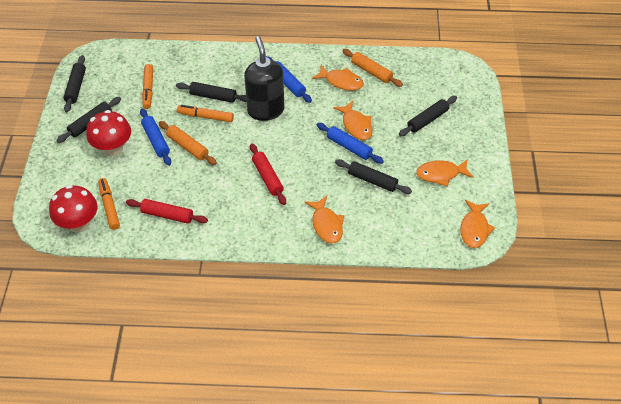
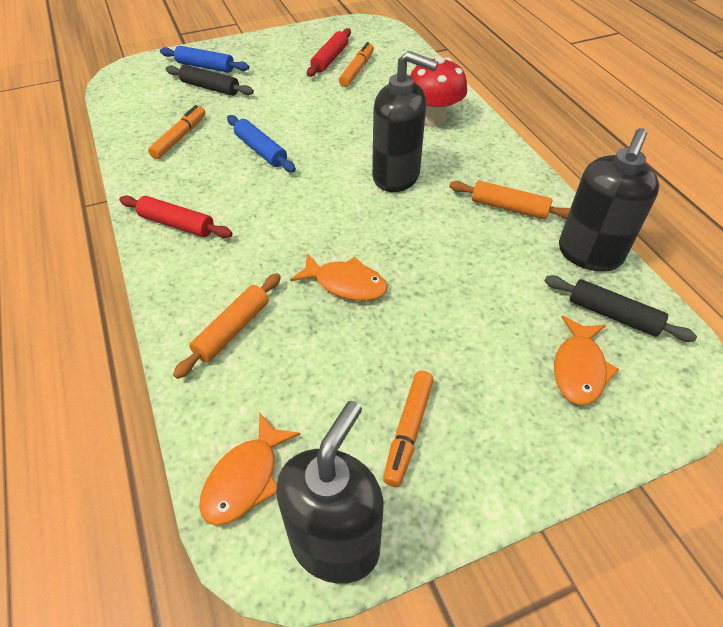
black rolling pin: [56,97,121,143] [64,55,86,112] [176,82,247,103] [335,159,412,194] [399,96,457,136] = 5 -> [166,65,254,96] [545,275,697,342] = 2
black soap dispenser: [244,36,284,121] = 1 -> [276,401,384,584] [372,51,438,192] [559,128,659,272] = 3
blue rolling pin: [140,108,171,166] [266,56,312,103] [317,123,384,164] = 3 -> [160,46,249,73] [227,115,296,172] = 2
orange fish: [305,196,344,243] [312,65,364,91] [333,101,372,140] [416,159,473,187] [461,200,495,248] = 5 -> [199,412,300,526] [290,253,388,301] [554,315,619,405] = 3
red mushroom: [49,185,97,233] [86,110,131,156] = 2 -> [410,57,467,126] = 1

